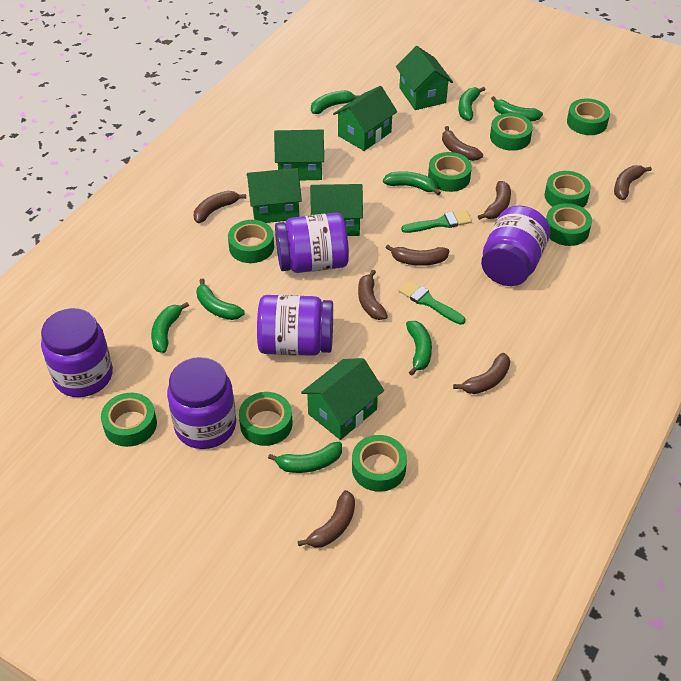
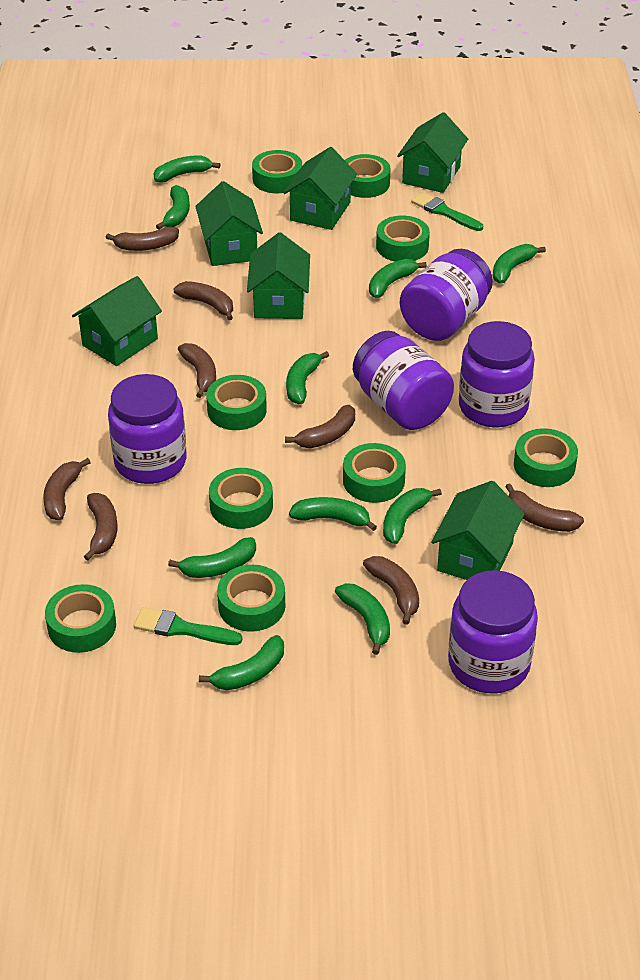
green banana: [151,302,189,353] [196,279,245,320] [268,442,342,473] [311,90,359,114] [383,171,441,195] [406,321,432,375] [459,87,486,121] [491,96,543,121] = 8 -> [153,155,220,183] [156,185,190,230] [168,537,256,578] [199,635,284,690] [286,351,329,404] [289,497,377,531] [335,583,390,655] [369,259,427,298] [383,488,442,544] [492,244,546,284] = 10

